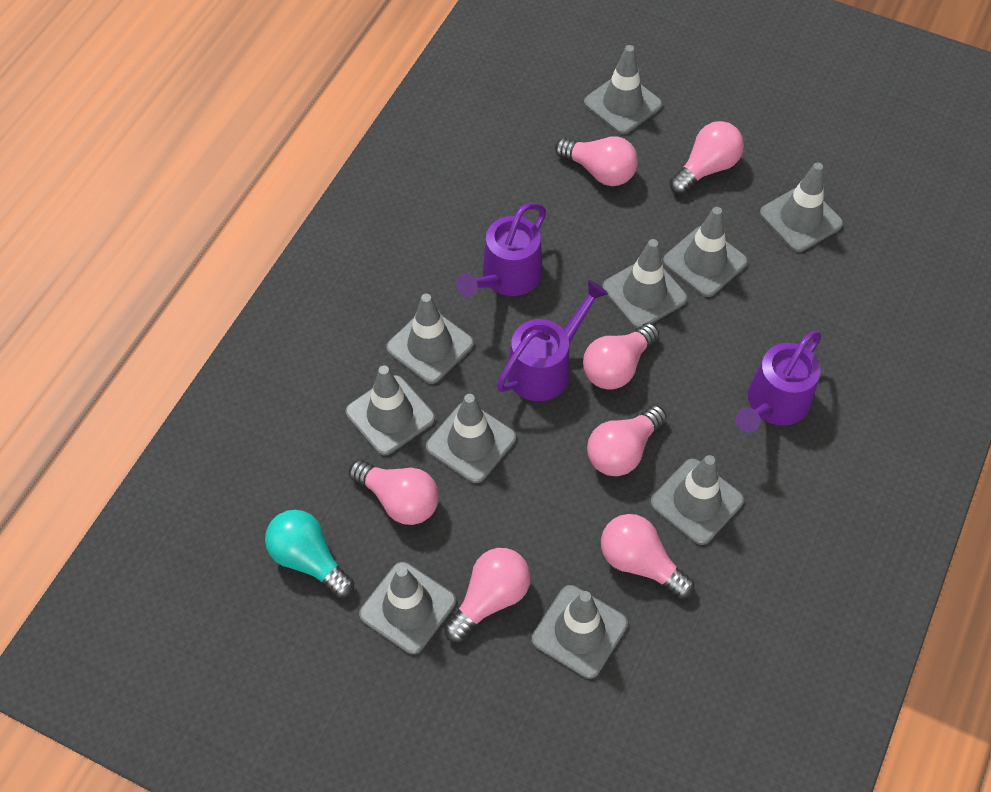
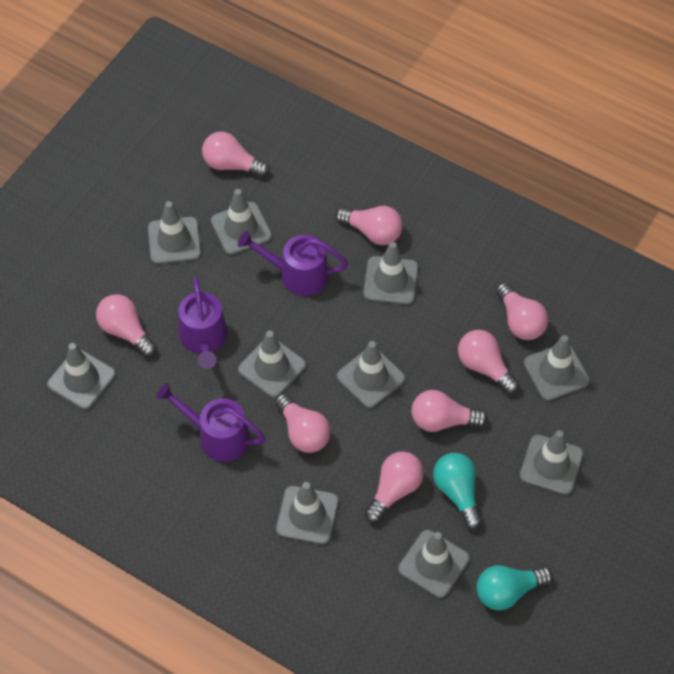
pink light bulb: [349,460,439,525] [444,548,531,642] [555,136,638,186] [583,323,659,390] [587,405,667,476] [601,514,694,599] [670,121,744,194] = 7 -> [96,294,157,357] [202,132,270,177] [275,393,331,453] [335,206,403,245] [365,452,424,523] [411,390,488,432] [458,330,519,394] [496,282,549,340] = 8
turquoise light bulb: [265,510,354,598] = 1 -> [433,453,482,530] [476,565,553,610] = 2

